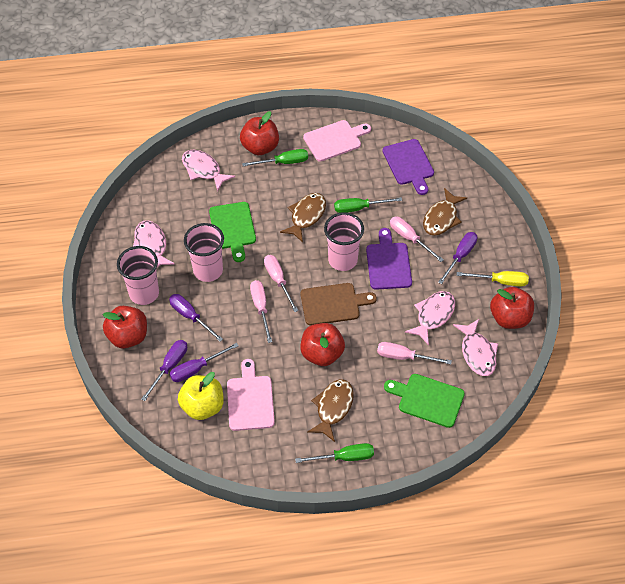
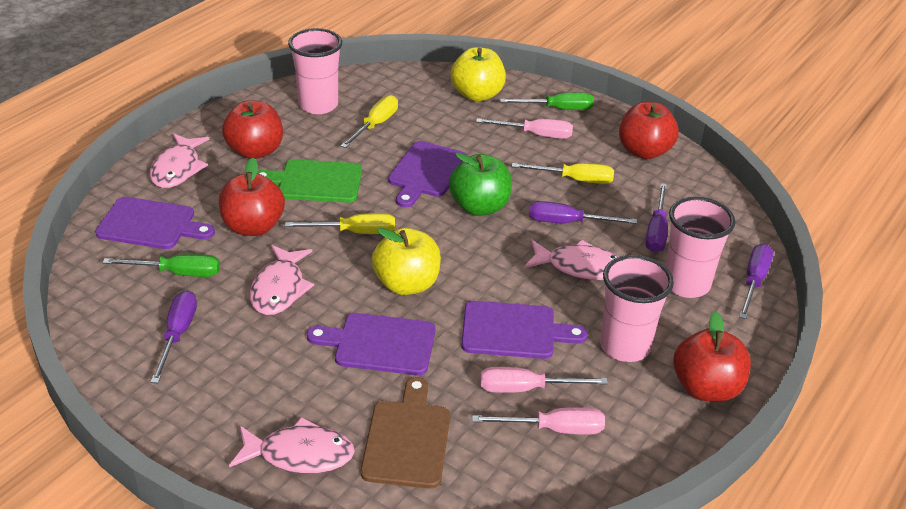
brown fish: [280,193,326,242] [308,379,354,442] [423,188,467,236] = 3 -> none = 0
green apple: none = 0 -> [449,152,512,216] = 1
green cutting board: [209,202,256,262] [384,374,465,428] = 2 -> [257,159,362,203] = 1
green screwdriver: [242,149,308,167] [295,443,374,463] [334,197,402,213] = 3 -> [103,254,220,277] [500,92,594,110] = 2
pink cutting board: [227,359,275,431] [303,120,371,162] = 2 -> none = 0
pink screwdriver: [250,280,272,343] [264,255,298,312] [377,342,452,364] [390,217,444,262] = 4 -> [472,407,605,435] [476,118,573,139] [481,367,608,393] = 3
purple cutting board: [366,228,412,290] [382,139,434,195] = 2 -> [95,197,215,249] [307,313,436,375] [388,141,468,208] [461,301,588,359] = 4
yellow apple: [178,372,224,420] = 1 -> [372,228,441,295] [451,47,506,101] = 2
yellow screwdriver: [457,271,529,286] = 1 -> [285,213,395,234] [341,95,398,148] [512,163,614,184] = 3

